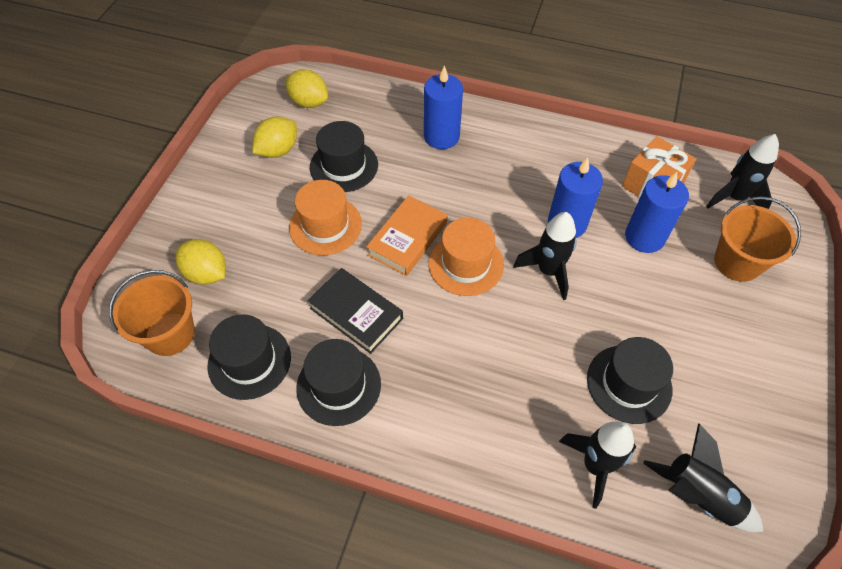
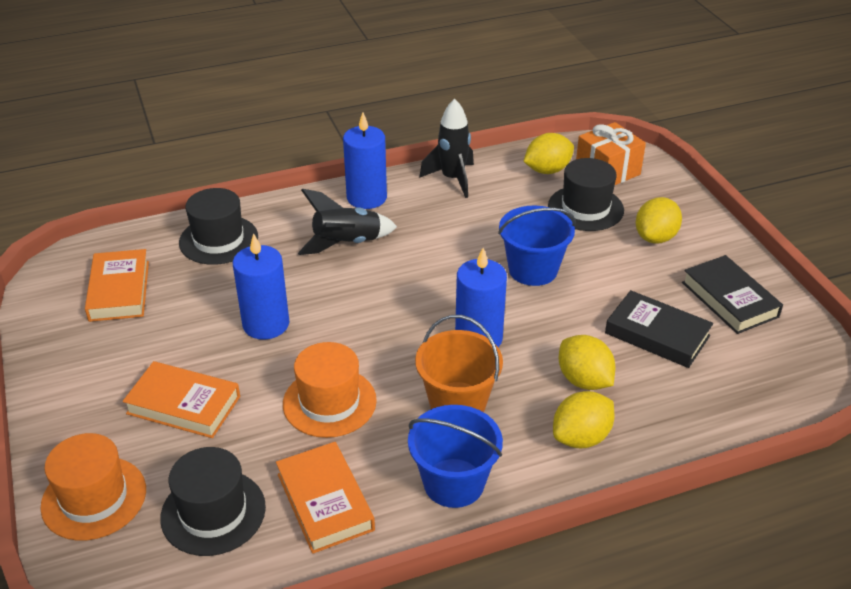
black book: [308,268,403,354] = 1 -> [605,290,713,368] [682,255,783,334] = 2
black hat: [207,314,291,400] [296,339,381,426] [310,121,378,192] [587,337,673,424] = 4 -> [160,447,266,556] [179,188,258,265] [548,158,624,231] = 3
black rocket: [513,212,577,300] [559,421,636,509] [643,423,763,532] [706,134,779,209] = 4 -> [298,189,397,255] [419,99,474,198] = 2
blue bucket: none = 0 -> [408,405,503,508] [498,206,576,286] = 2
orange book: [366,195,447,276] = 1 -> [85,249,149,322] [123,361,240,438] [276,442,375,554] = 3
orange bucket: [109,270,195,356] [714,196,801,282] = 2 -> [415,315,503,412] = 1
yellow lemon: [176,239,226,285] [252,116,297,158] [285,69,328,108] = 3 -> [523,133,574,174] [553,391,615,448] [559,335,616,390] [636,197,682,244] = 4

